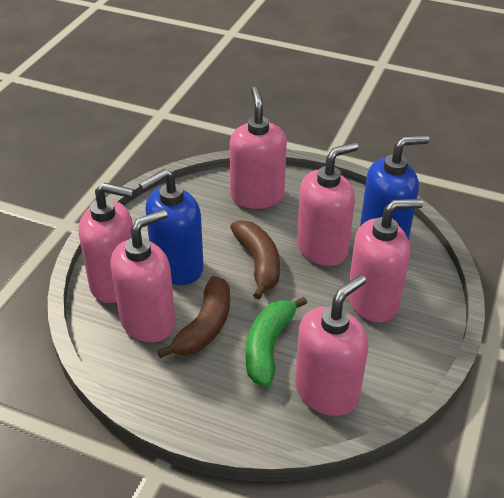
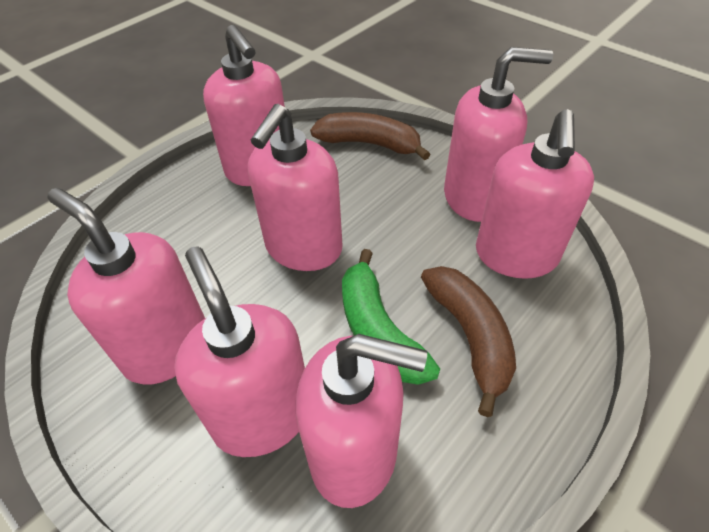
blue soap dispenser: [139,169,204,285] [360,135,429,240] = 2 -> none = 0
pink soap dispenser: [79,183,134,303] [110,209,175,343] [230,87,287,209] [295,275,368,416] [297,142,359,266] [348,199,423,323] = 6 -> [48,188,205,384] [174,246,305,457] [203,25,285,186] [248,104,342,271] [296,334,427,508] [444,47,553,222] [476,109,594,279] = 7

